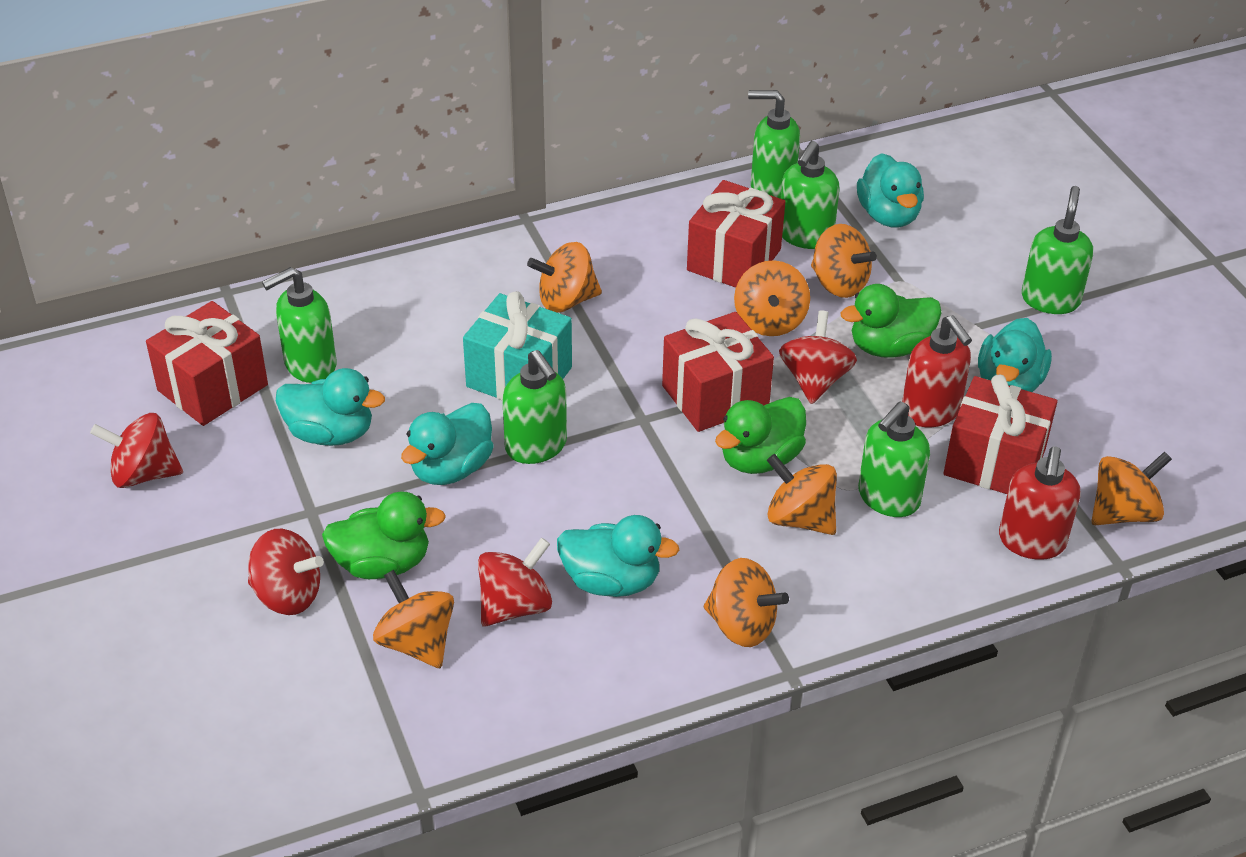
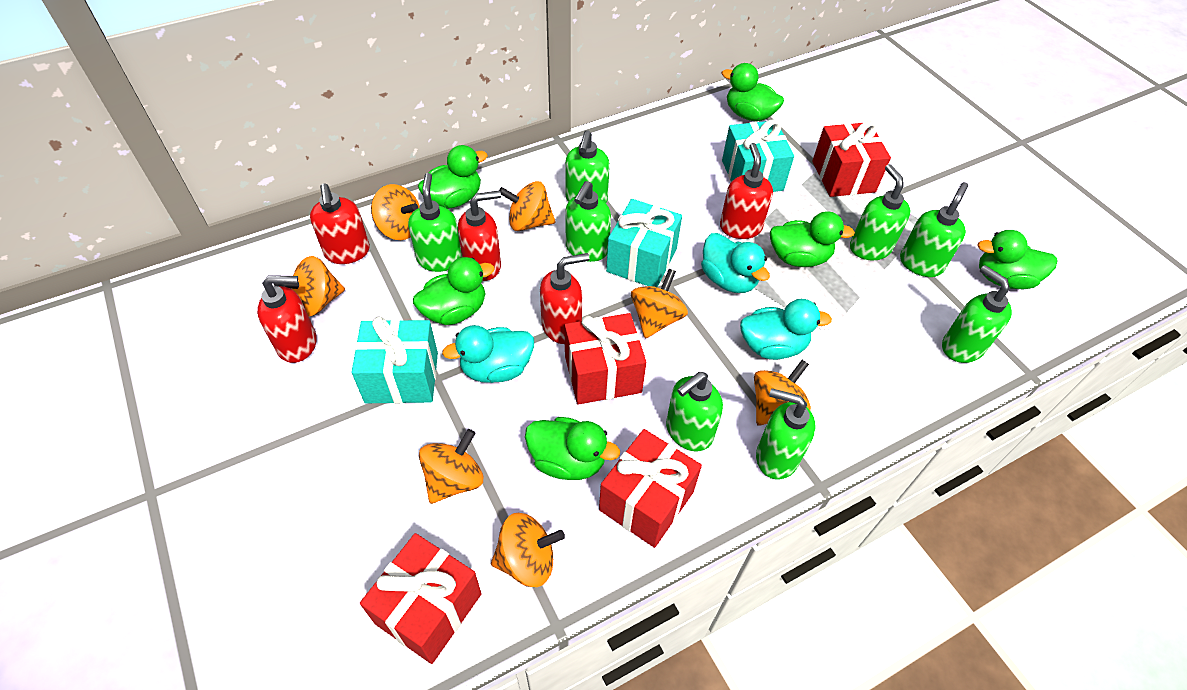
green duck: [322,491,446,579] [715,397,806,474] [841,284,942,358] = 3 -> [413,257,494,325] [418,145,488,209] [525,417,620,480] [722,63,784,122] [770,211,855,267] [977,230,1057,289] = 6
green soap dispenser: [262,267,337,383] [502,350,567,464] [748,90,800,199] [781,141,840,249] [858,402,930,517] [1022,186,1093,314] = 6 -> [408,173,462,272] [565,130,610,203] [565,181,611,262] [666,372,723,451] [756,388,815,479] [850,164,910,260] [900,182,968,277] [942,265,1012,363] = 8
red soap dispenser: [902,315,972,427] [999,446,1080,560] = 2 -> [257,275,317,363] [310,183,370,264] [458,191,501,281] [540,253,589,344] [720,143,773,239] = 5
red spinning top: [90,413,183,488] [248,529,324,615] [478,537,552,627] [779,310,857,404] = 4 -> none = 0
turquoise duck: [276,368,385,446] [401,403,494,485] [557,515,679,597] [857,153,924,228] [978,318,1052,392] = 5 -> [442,325,534,383] [701,233,770,293] [740,299,832,360] = 3
turquoise gift: [463,291,572,400] = 1 -> [351,316,438,404] [606,199,682,287] [722,119,794,192] = 3

